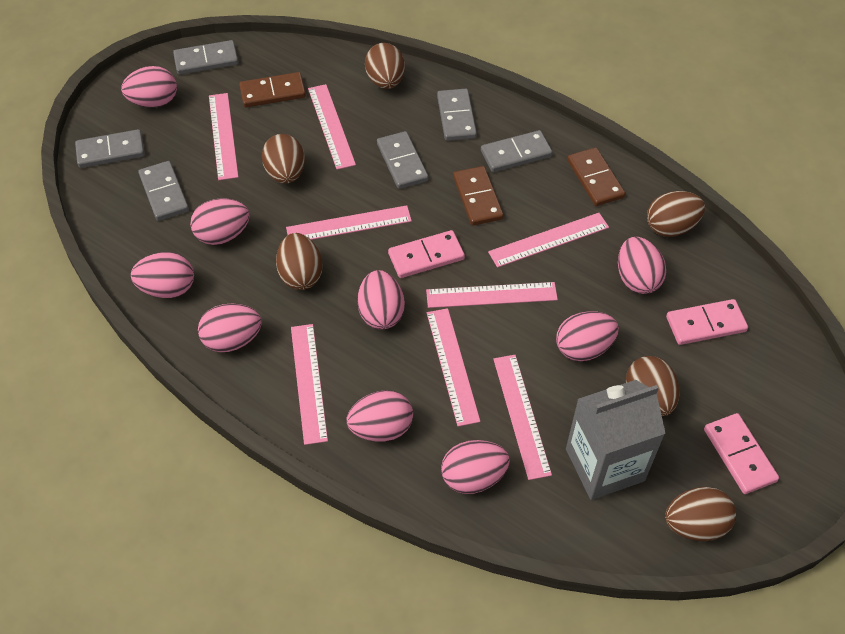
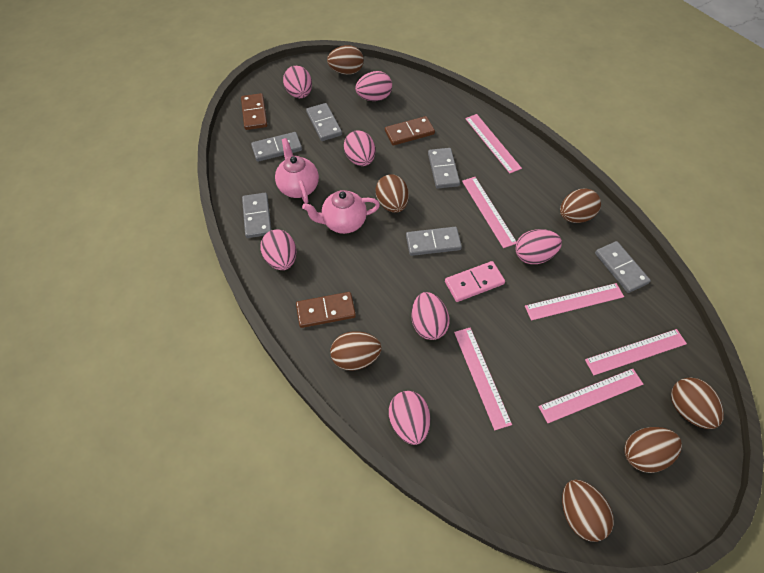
brown egg: [262,134,305,184] [276,233,323,290] [365,43,405,89] [626,356,680,416] [647,191,705,237] [665,487,736,541] = 6 -> [327,45,364,75] [330,331,382,371] [376,174,409,213] [560,188,601,223] [562,480,614,542] [624,427,682,473] [671,377,724,429] = 7
grey carton: [566,380,666,500] = 1 -> none = 0
pink domino: [388,230,465,278] [666,299,748,345] [704,413,779,494] = 3 -> [445,261,505,302] = 1
pink egg: [121,66,177,108] [131,252,194,298] [190,198,250,245] [198,304,262,352] [347,390,413,441] [357,270,405,329] [441,440,510,494] [556,311,619,361] [618,237,666,294] = 9 -> [260,229,296,270] [283,66,312,98] [344,130,375,166] [355,71,392,101] [389,391,431,445] [411,292,450,340] [515,229,562,264] = 7
pink ruler: [209,93,238,180] [286,205,412,240] [291,324,328,445] [308,84,356,170] [426,282,558,308] [427,308,480,427] [488,213,609,268] [493,355,552,480] = 8 -> [454,328,512,430] [462,177,517,248] [465,114,522,173] [525,283,624,321] [538,369,643,423] [585,329,687,375] = 6
pink teapot: none = 0 -> [275,138,319,204] [302,190,380,234] = 2

